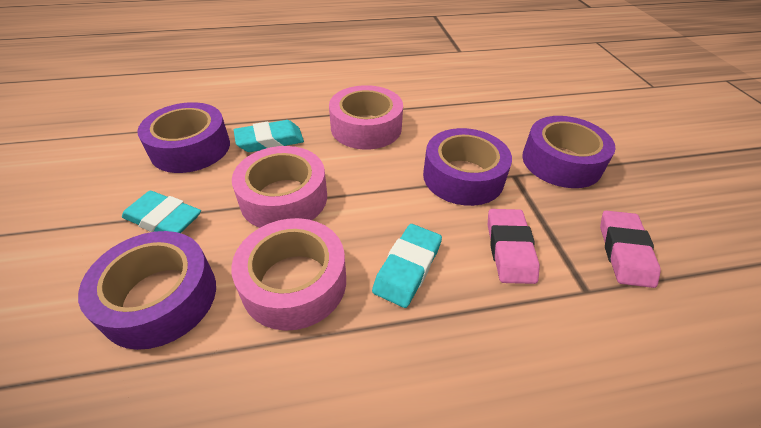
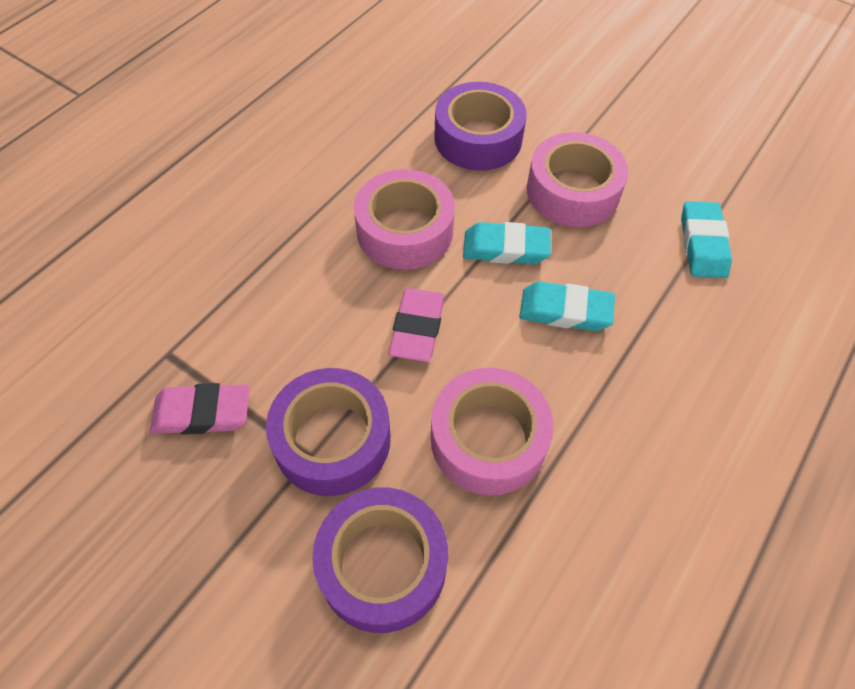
purple tape: [78,231,216,350] [137,102,230,173] [423,128,512,206] [522,116,616,188] = 4 -> [266,368,391,496] [312,488,448,633] [434,82,526,171] = 3

